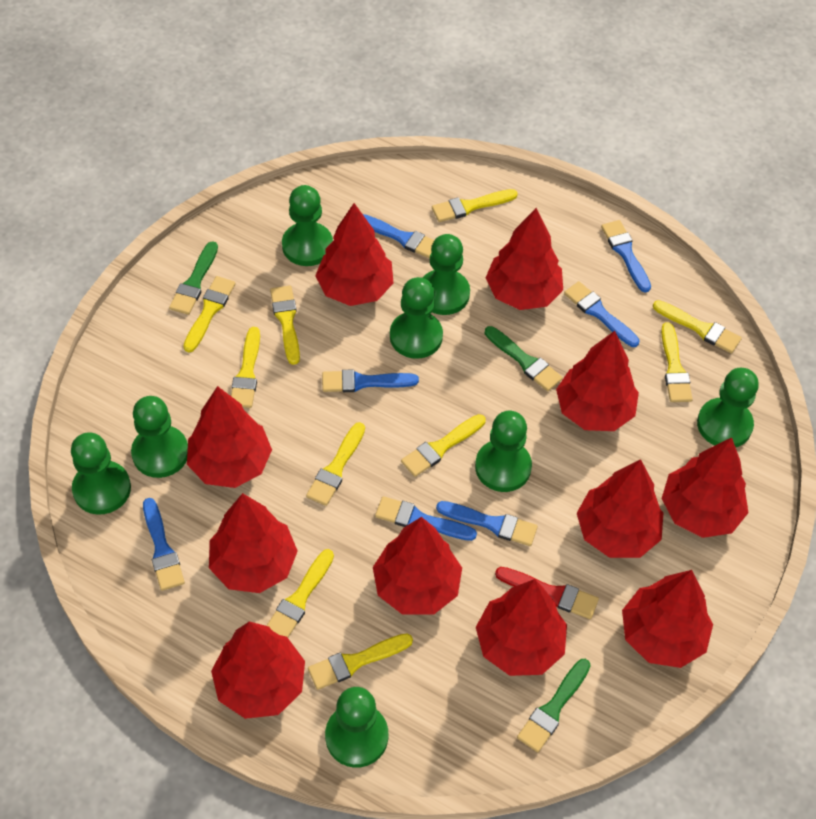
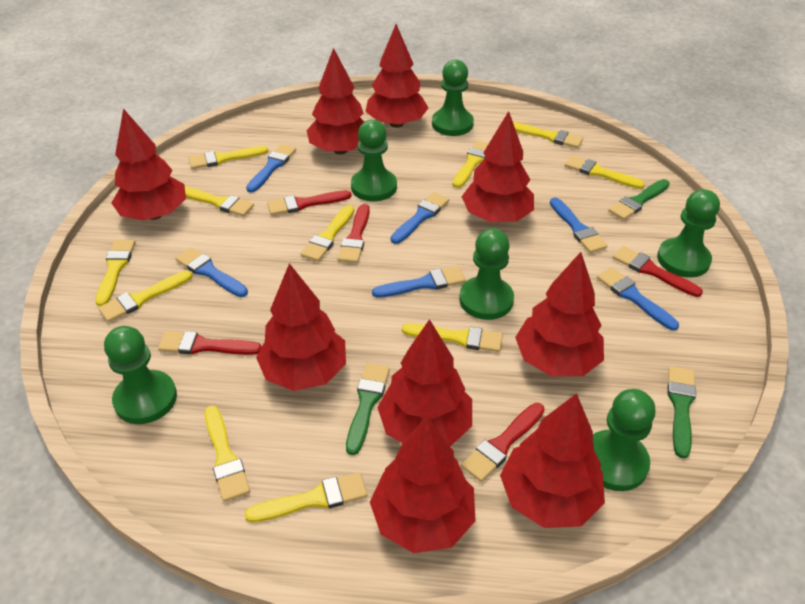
blue brush: [143,498,185,591] [322,369,419,392] [363,214,434,259] [375,496,477,541] [436,501,538,546] [564,281,640,347] [601,220,651,293] = 7 -> [175,247,248,297] [246,144,296,193] [372,266,466,298] [391,192,449,244] [550,197,608,253] [597,267,679,330] = 6
green pawn: [71,432,131,515] [131,396,188,478] [282,185,333,266] [325,687,388,768] [390,277,443,359] [423,234,470,315] [475,411,532,492] [697,368,759,447] = 8 -> [104,326,177,424] [351,120,397,201] [432,60,474,136] [459,228,514,320] [593,389,656,491] [657,189,720,277] = 6
red brush: [495,567,599,619] = 1 -> [158,331,262,355] [267,190,352,215] [337,204,370,263] [461,403,545,482] [613,246,703,297] = 5
red tree: [187,386,272,488] [209,493,298,593] [211,621,305,719] [315,203,393,306] [373,517,462,615] [476,579,567,676] [486,208,563,310] [556,331,639,431] [577,459,663,558] [622,570,713,668] [662,438,748,538] = 11 -> [112,108,186,221] [256,263,346,391] [307,48,364,154] [365,24,428,128] [370,417,475,553] [377,319,472,446] [462,111,534,222] [500,393,605,528] [515,252,604,376] = 9
yellow brush: [183,276,236,352] [231,327,260,408] [266,549,334,638] [270,286,300,365] [306,422,365,506] [308,633,413,690] [401,414,486,477] [432,189,518,222] [653,300,742,353] [661,322,693,402] = 10 -> [95,240,135,306] [98,271,192,322] [185,186,254,216] [188,146,268,169] [205,405,250,502] [245,472,367,523] [301,205,354,262] [402,323,503,352] [453,140,489,188] [513,122,583,148] [565,155,645,189] = 11

